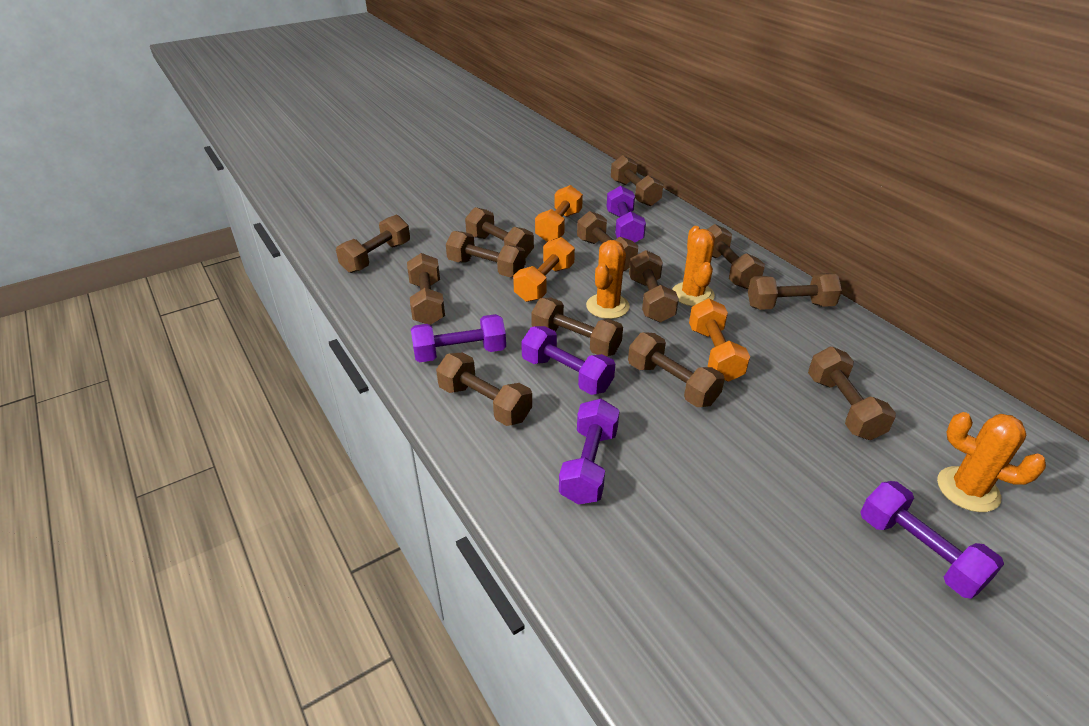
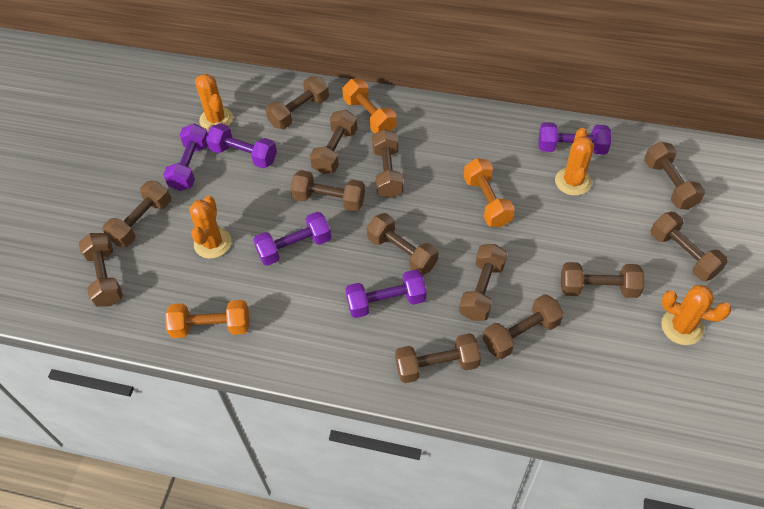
orange cactus: [586,240,630,319] [672,226,715,306] [937,412,1046,512] = 3 -> [189,196,231,259] [195,74,233,131] [555,128,594,196] [661,285,732,345] = 4

